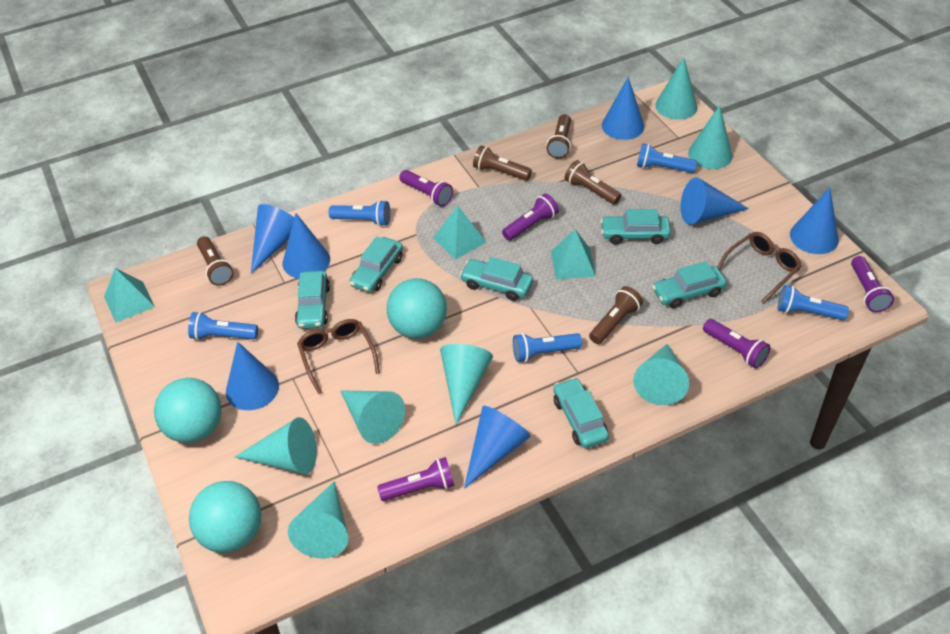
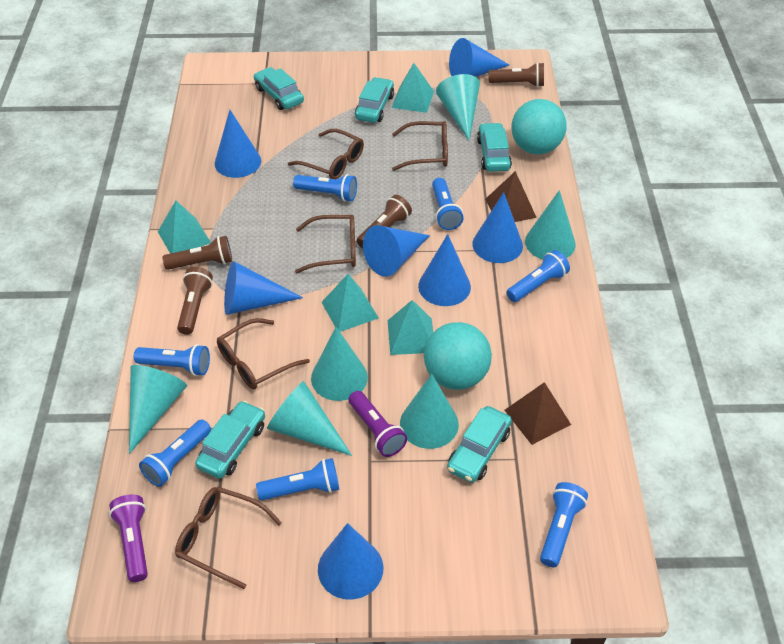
blue flashlight: [188,312,258,340] [329,200,390,226] [513,333,582,362] [637,143,697,173] [778,285,849,320] = 5 -> [134,344,210,376] [139,419,211,487] [256,458,339,500] [293,174,357,202] [432,178,464,230] [506,250,570,302] [540,482,588,567] = 7
brown flashlight: [197,236,234,286] [473,145,532,181] [546,114,571,159] [565,160,621,205] [589,286,643,344] = 5 -> [162,236,232,270] [177,267,213,335] [357,195,412,248] [488,62,544,87] = 4
brown glasses: [297,319,380,394] [717,232,802,303] = 2 -> [175,486,282,589] [217,318,310,389] [288,129,364,179] [295,215,356,273] [392,121,448,171] = 5
brown pyramid: none = 0 -> [485,171,537,222] [504,382,571,445] = 2
purple flashlight: [377,457,455,501] [399,170,453,207] [502,194,559,241] [703,319,771,368] [851,256,894,312] = 5 -> [109,495,148,582] [348,391,407,457] = 2
turquoise ball: [154,378,222,443] [189,481,261,553] [387,278,447,339] = 3 -> [424,322,492,390] [511,99,567,154] = 2
turquoise car: [295,271,330,329] [350,236,403,293] [460,257,533,301] [553,377,609,448] [601,209,671,245] [652,261,727,308] = 6 -> [195,401,265,479] [254,67,304,110] [355,77,394,123] [447,406,512,483] [477,123,512,172] = 5
turquoise cone: [235,417,317,475] [288,481,348,559] [340,390,405,444] [440,344,493,425] [633,344,689,405] [655,57,698,120] [688,105,733,169] = 7 -> [129,365,187,454] [267,381,352,456] [311,327,368,401] [400,374,459,449] [436,74,480,140] [525,190,576,259] = 6
turquoise pyramid: [104,268,155,323] [433,206,487,260] [551,229,596,279] = 3 -> [158,201,211,254] [321,274,379,332] [388,300,433,355] [392,63,434,113] = 4

